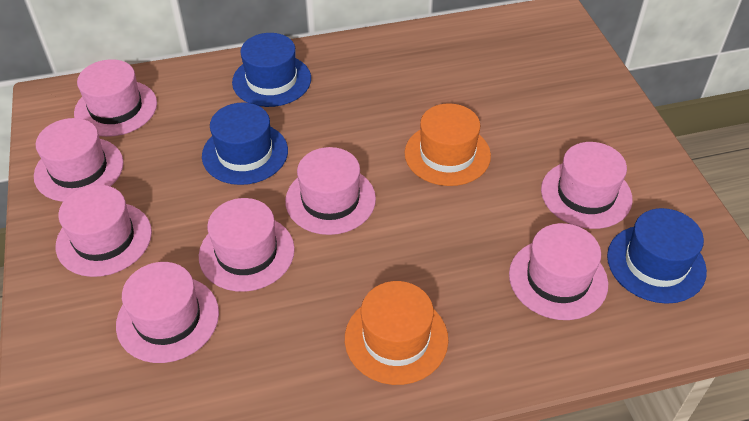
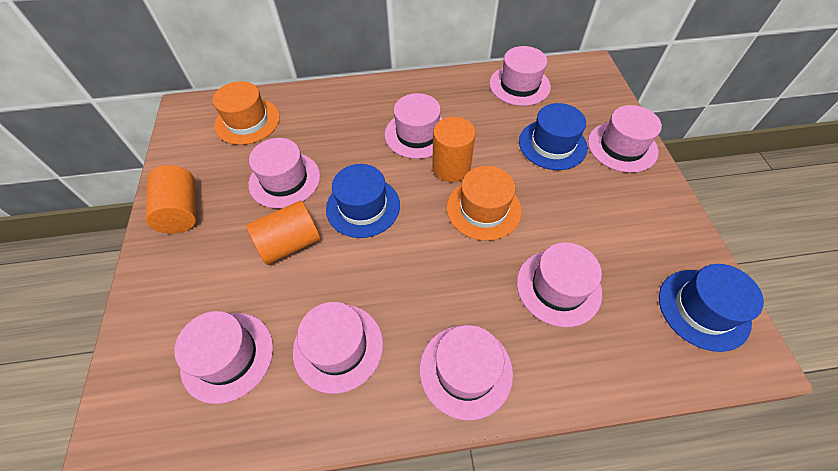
orange cylinder: none = 0 -> [146,165,196,234] [246,201,320,265] [432,117,476,182] = 3

